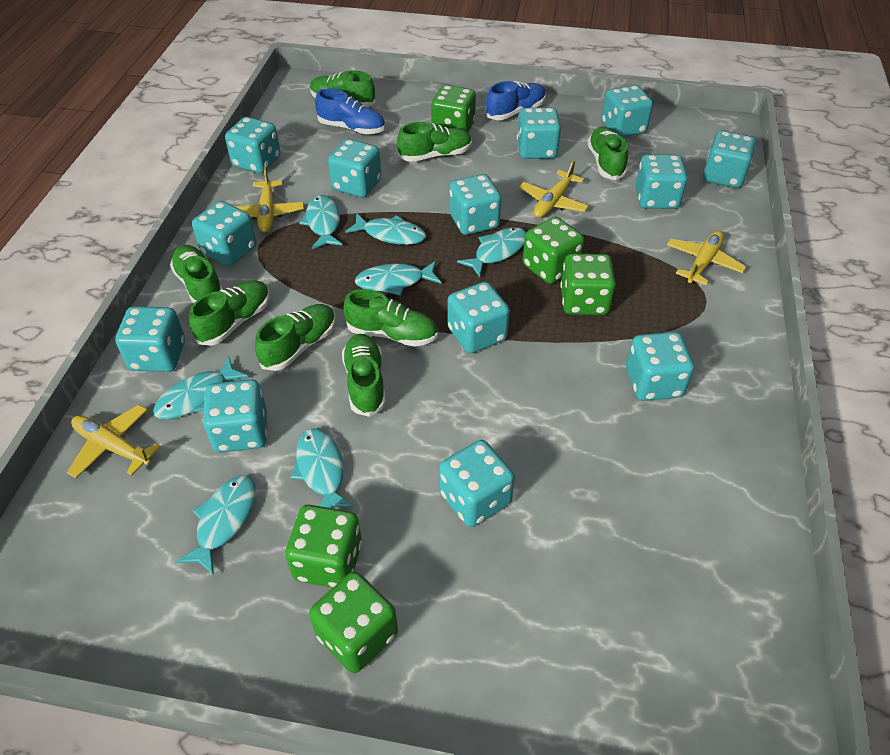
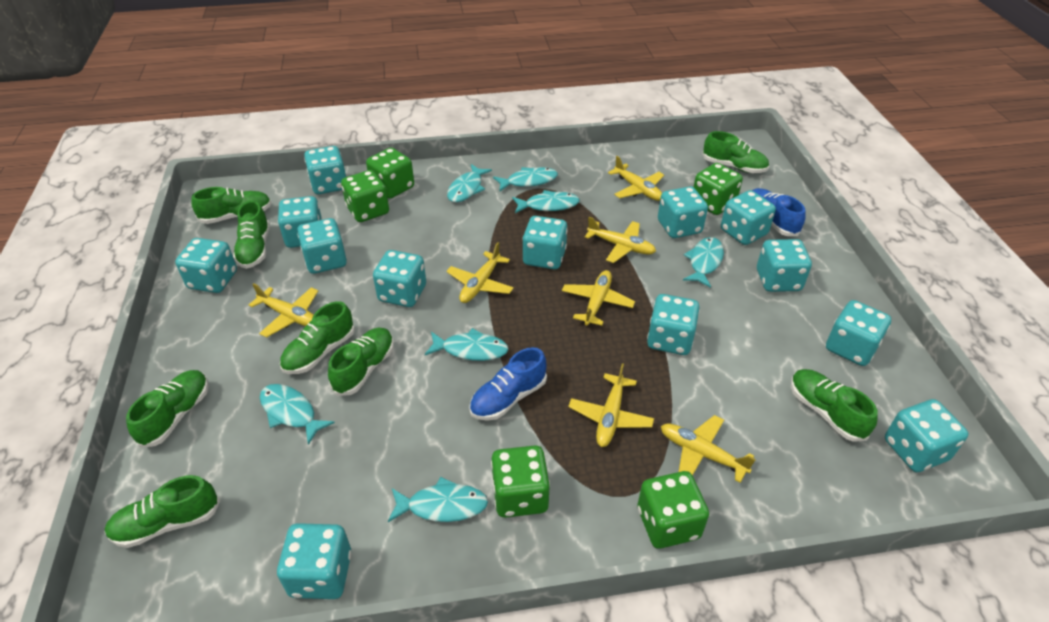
yellow plane: [67,405,160,478] [234,167,304,233] [519,160,589,218] [667,230,746,285] = 4 -> [249,283,318,338] [446,242,514,303] [562,270,635,326] [568,363,654,447] [585,217,656,263] [608,156,664,201] [661,415,756,483] = 7

